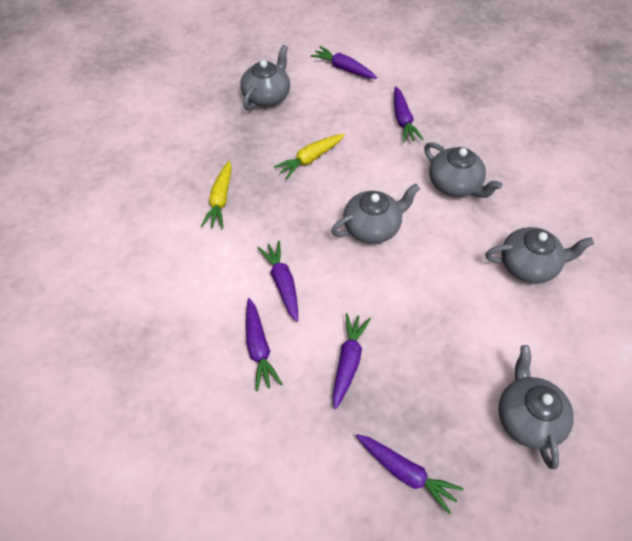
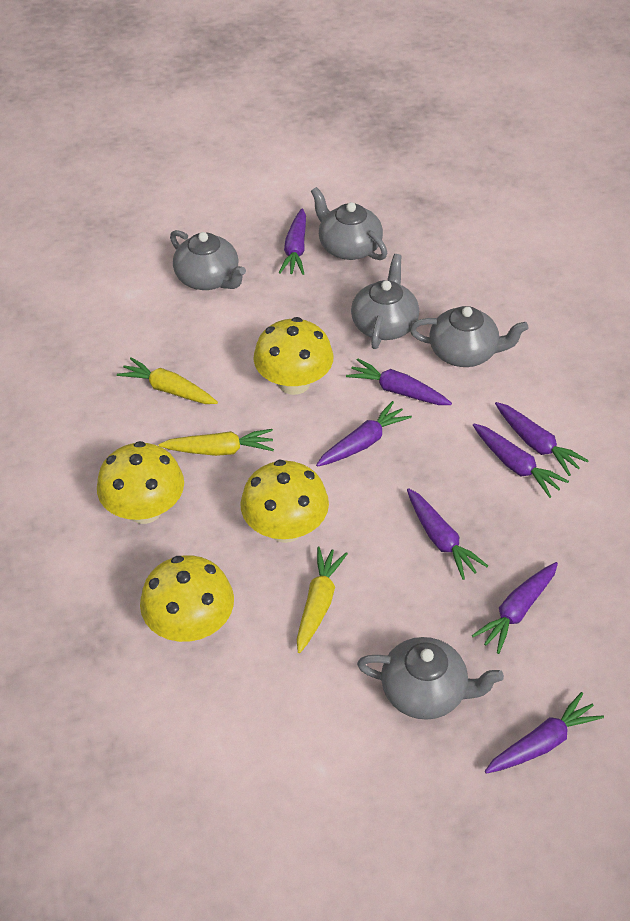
purple carrot: [246,298,282,391] [258,241,298,322] [310,46,377,79] [332,313,371,409] [356,434,463,515] [394,87,424,142] = 6 -> [279,208,306,275] [316,401,412,467] [346,358,452,405] [407,488,488,580] [472,562,558,654] [473,423,569,498] [485,692,604,774] [495,402,589,476] = 8
yellow carrot: [201,161,232,229] [274,134,345,179] = 2 -> [117,357,218,404] [159,429,274,456] [297,547,348,653] = 3
yellow mushroom: none = 0 -> [97,441,184,524] [140,555,234,642] [240,460,329,543] [253,317,334,395] = 4

